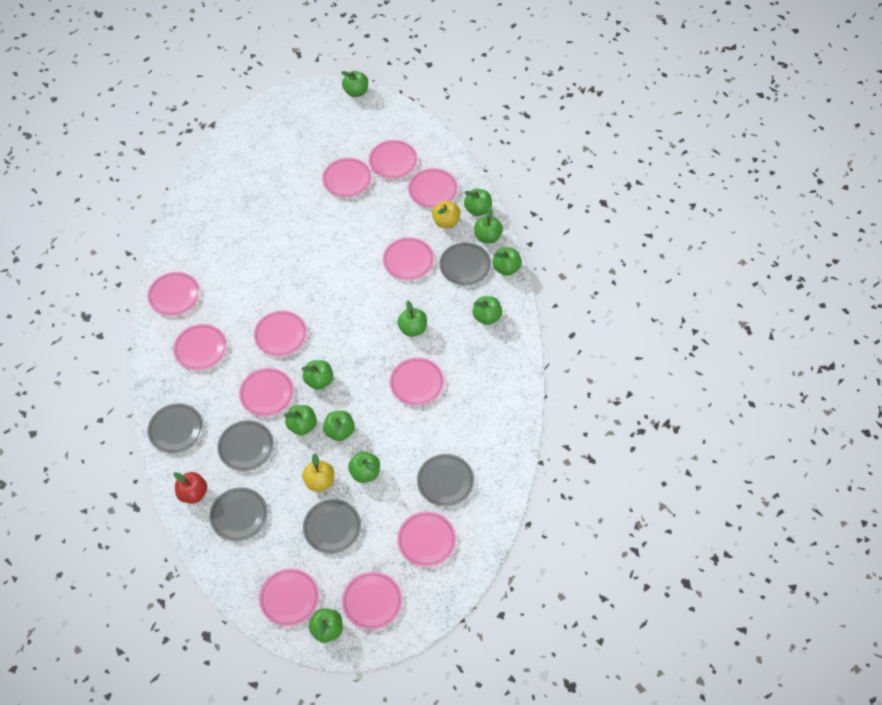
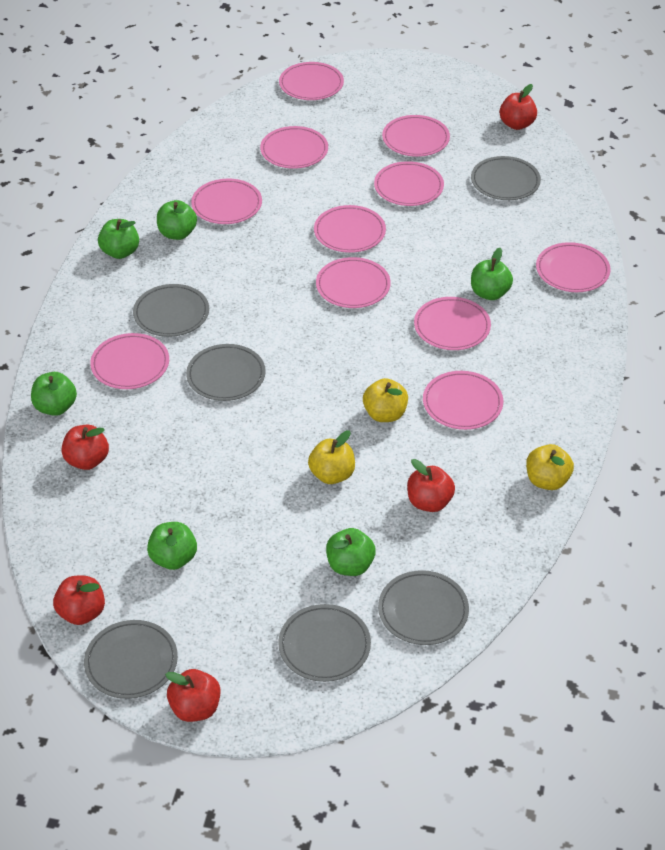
green apple: [284,405,317,435] [301,360,333,390] [309,608,343,643] [323,411,355,441] [341,71,368,97] [348,451,380,483] [397,301,427,337] [464,189,492,216] [472,296,502,325] [474,208,503,243] [493,248,522,276] = 11 -> [31,372,77,416] [98,219,139,259] [147,522,197,570] [157,200,197,240] [326,528,376,576] [471,248,513,300] = 6
pink plate: [148,272,200,316] [173,324,227,370] [239,368,294,416] [254,311,307,357] [259,569,319,626] [322,158,372,197] [342,572,402,630] [369,140,418,179] [383,237,434,280] [390,358,444,406] [397,512,456,567] [408,168,458,208] = 12 -> [90,333,169,389] [191,179,262,224] [260,126,328,169] [279,62,344,100] [314,205,386,253] [316,257,391,308] [374,161,444,206] [382,115,450,157] [414,297,491,350] [423,371,503,430] [536,242,611,292] = 11
red apple: [173,472,207,503] = 1 -> [53,576,105,625] [61,425,109,470] [165,669,221,722] [407,459,455,512] [499,84,537,130] = 5
yellow apple: [302,453,334,492] [432,200,460,228] = 2 -> [308,430,355,484] [363,378,408,422] [526,444,574,490] = 3

